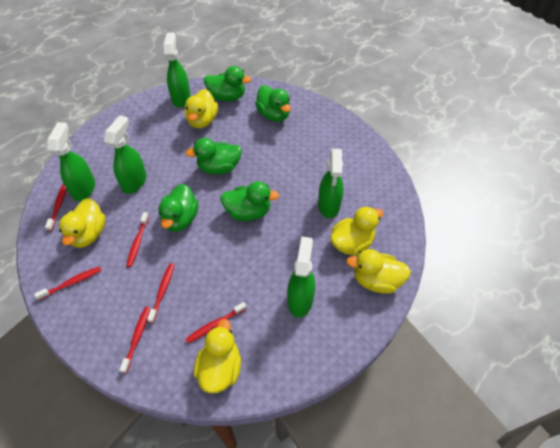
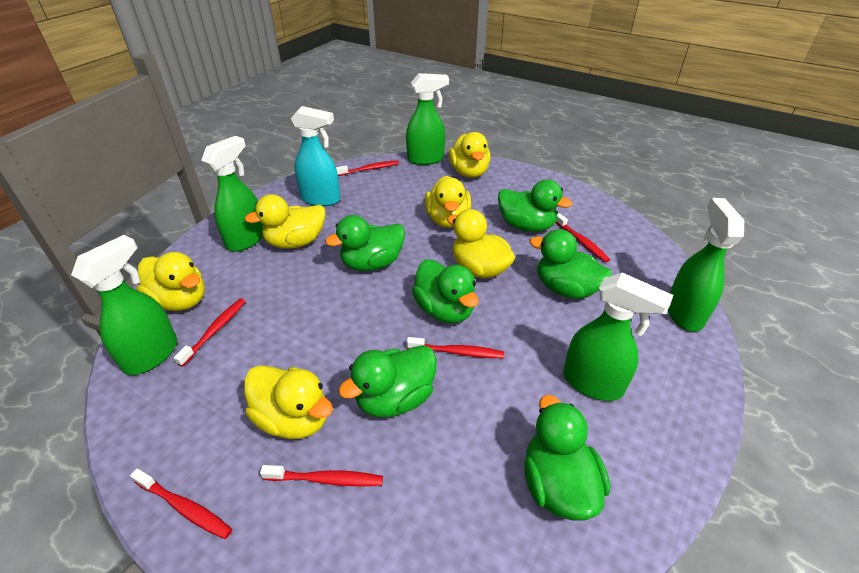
green duck: [158,184,198,232] [185,138,242,175] [204,66,251,102] [220,181,279,221] [255,85,291,122] = 5 -> [325,215,405,271] [338,345,436,417] [412,259,479,323] [498,179,572,232] [524,395,610,521] [529,229,612,299] = 6
turquoise spray bottle: none = 0 -> [291,106,340,206] = 1
yellow duck: [59,198,105,248] [185,89,218,128] [194,319,241,393] [331,206,384,256] [346,249,411,294] = 5 -> [136,252,205,311] [244,194,325,249] [244,365,333,439] [425,176,471,228] [447,209,515,279] [448,132,491,178] = 6

